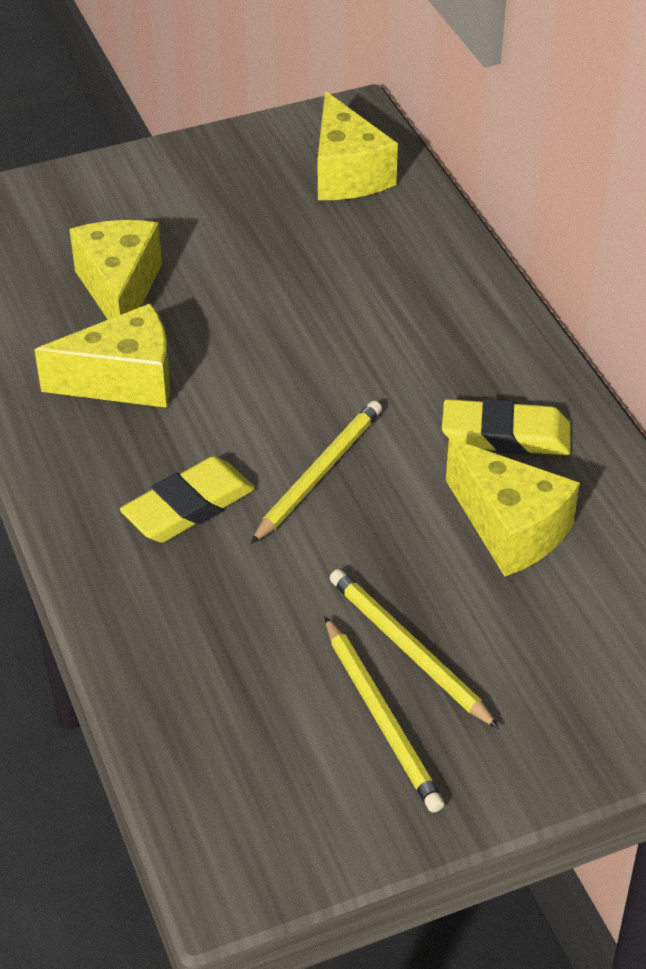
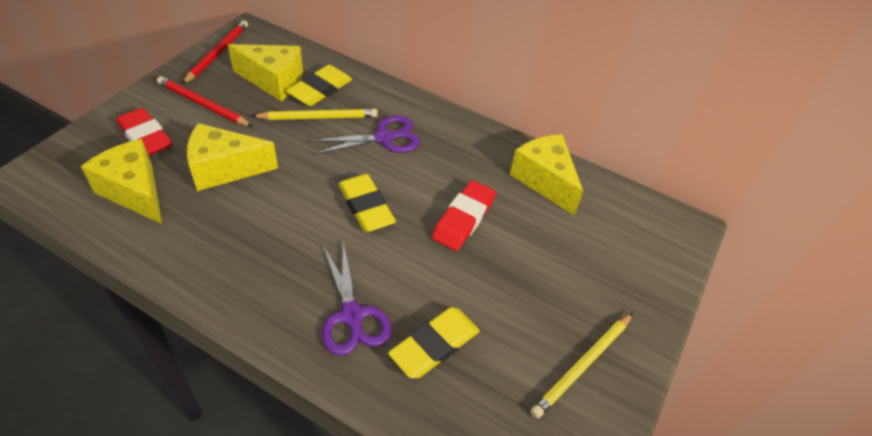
purple scissors: none = 0 -> [309,115,420,155] [322,242,392,356] = 2
red eraser: none = 0 -> [116,107,172,156] [432,180,496,251] = 2
red pencil: none = 0 -> [157,76,253,127] [182,20,248,84] = 2
yellow eraser: [120,456,255,542] [442,399,571,455] = 2 -> [286,65,352,106] [338,174,396,232] [388,307,480,378] = 3
yellow pencil: [251,401,382,544] [325,617,445,813] [330,569,499,729] = 3 -> [252,109,378,120] [531,313,633,419] = 2

